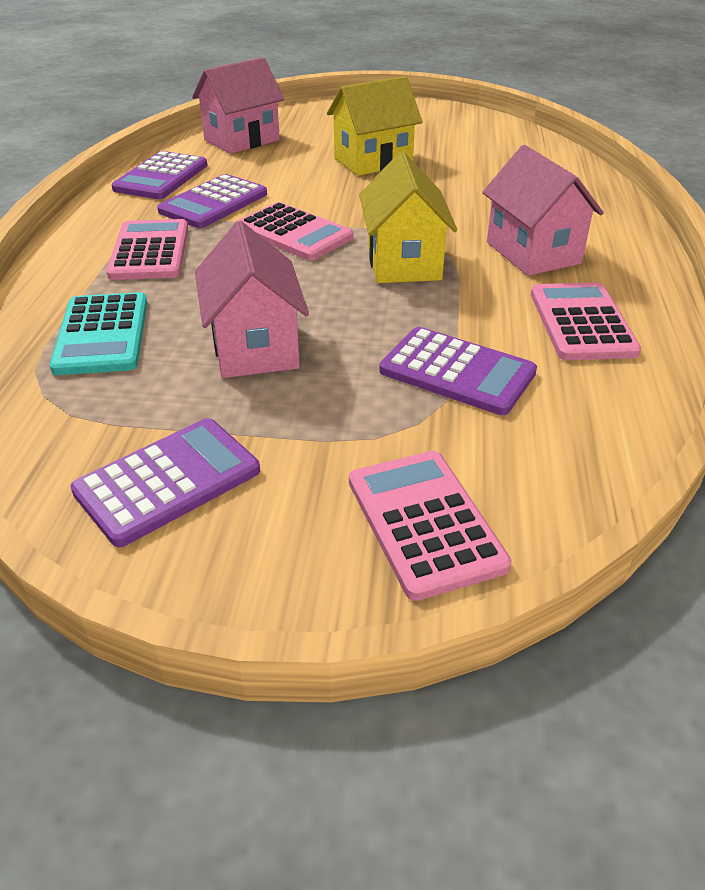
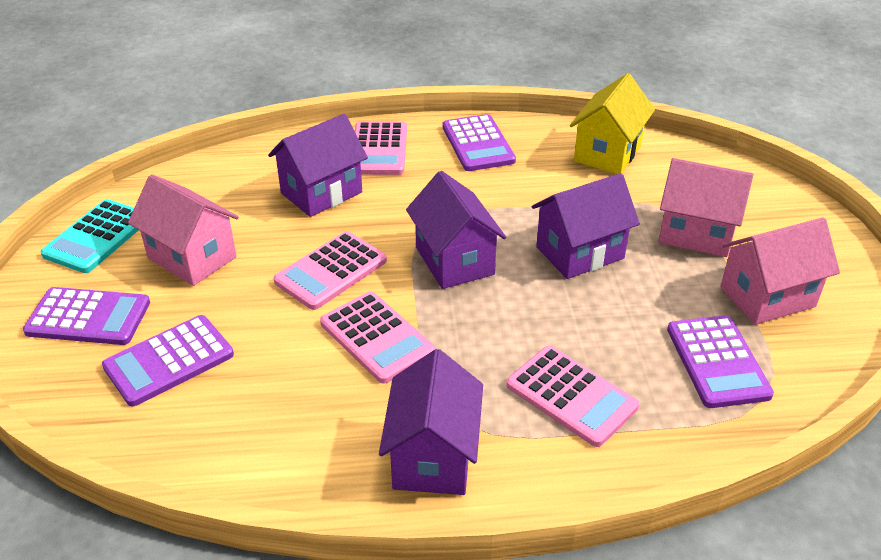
purple house: none = 0 -> [268,114,368,217] [379,349,483,495] [406,171,506,289] [532,173,640,279] = 4
yellow house: [327,76,422,176] [359,152,457,283] = 2 -> [570,73,655,174] = 1

